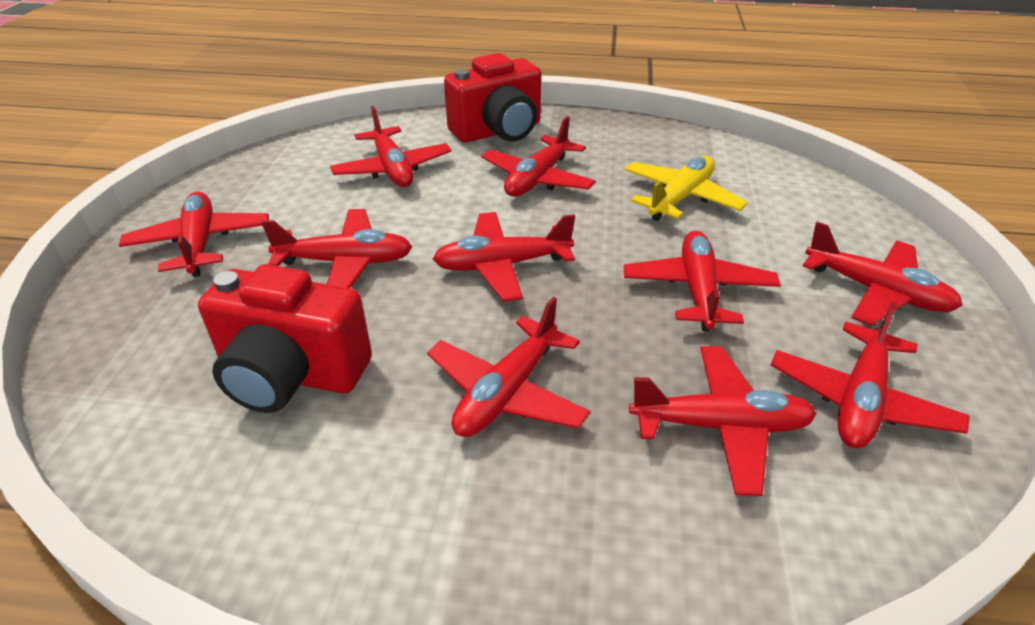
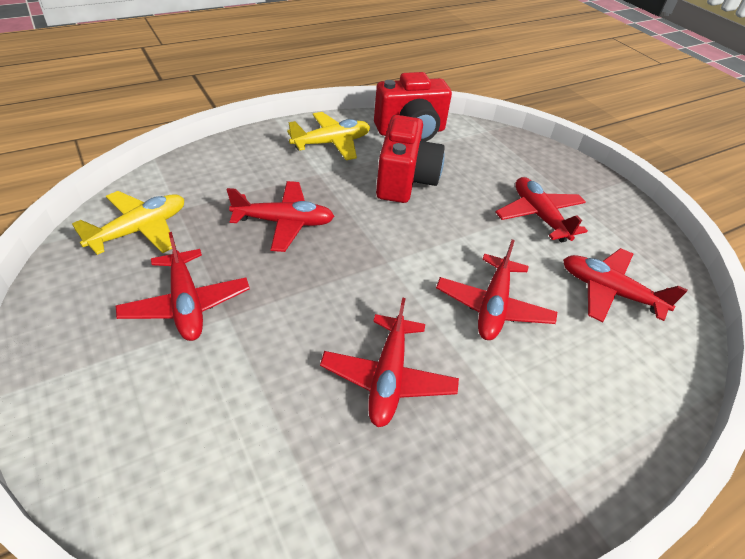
red plane: [119,192,269,277] [261,209,412,288] [330,106,452,187] [427,297,591,437] [433,212,575,302] [481,116,596,197] [624,231,781,331] [629,346,817,496] [771,301,970,448] [803,222,963,326] = 10 -> [116,232,250,341] [227,181,335,252] [320,298,459,427] [436,240,557,340] [496,177,588,242] [563,248,687,322] = 6
yellow plane: [624,156,748,221] = 1 -> [72,191,184,255] [287,112,370,160] = 2

